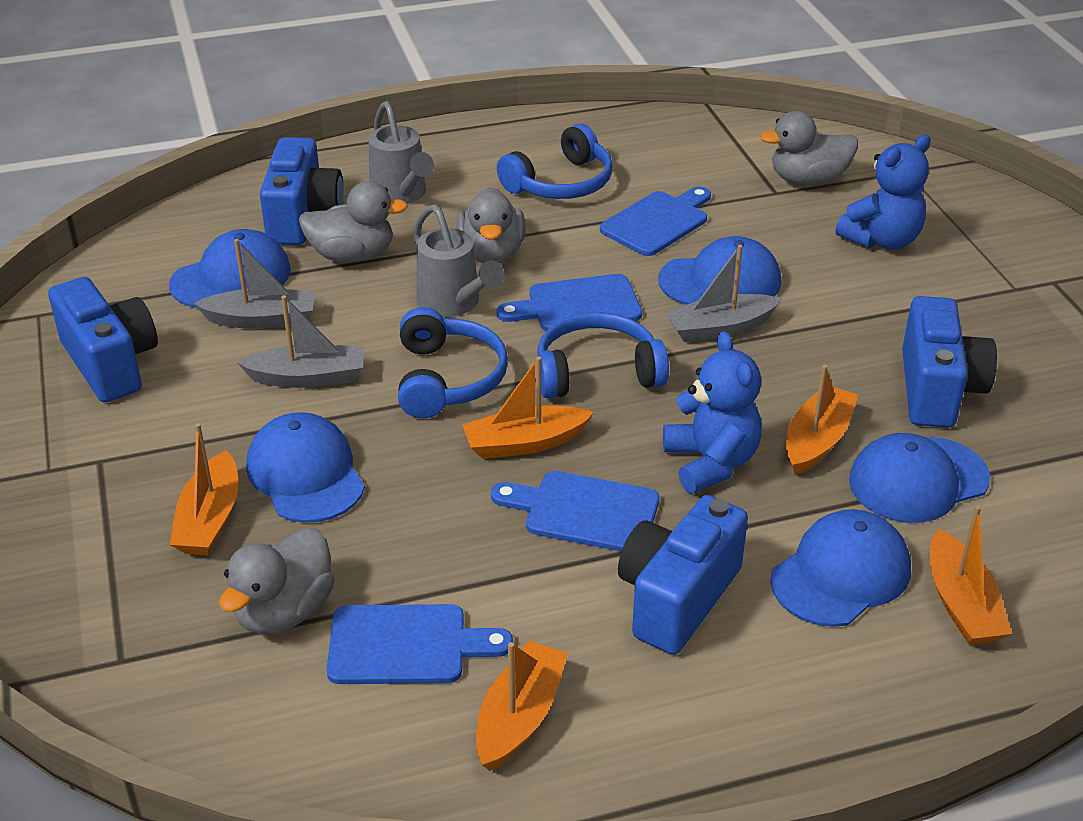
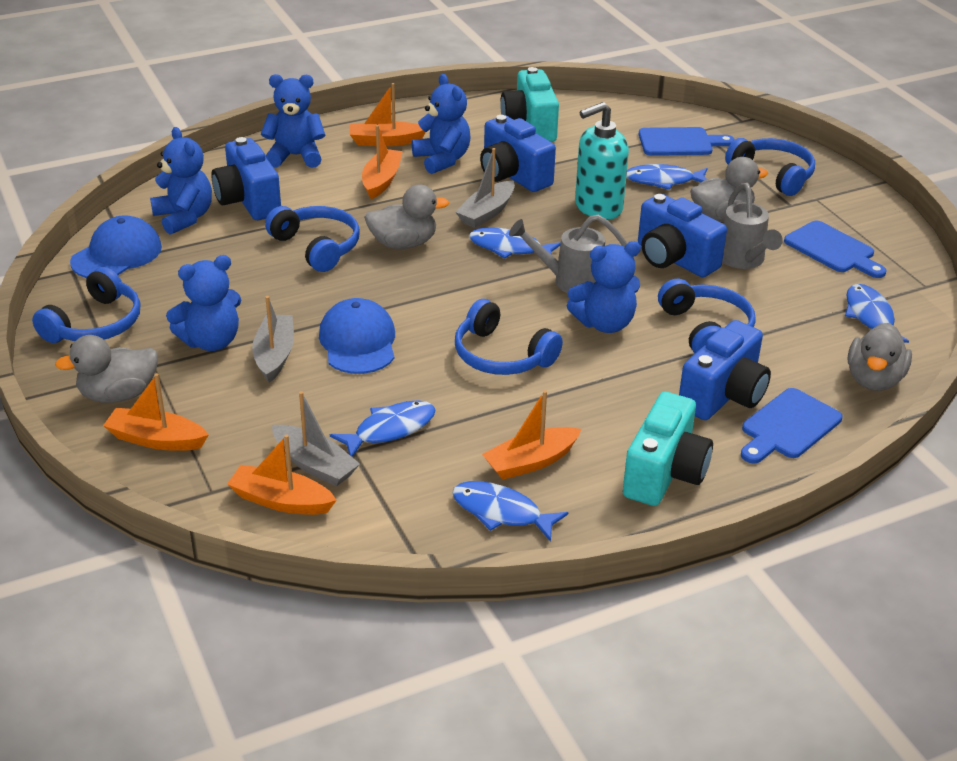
blue cap: [169,229,291,308] [246,412,365,523] [658,236,781,305] [770,509,911,627] [849,433,990,523] = 5 -> [70,215,162,278] [319,298,395,374] = 2
blue cutting board: [327,604,513,684] [491,471,659,551] [497,274,642,331] [600,186,711,256] = 4 -> [639,127,735,156] [741,388,843,463] [784,221,886,278] = 3
blue fish: none = 0 -> [330,400,436,457] [452,481,568,542] [469,228,561,259] [626,164,708,190] [845,284,909,343] = 5
blue headphones: [398,307,508,418] [497,124,613,199] [537,312,669,398] = 3 -> [32,267,140,343] [265,206,360,272] [455,299,563,375] [658,279,756,354] [725,138,815,196] = 5
blue teddy bear: [663,331,762,494] [836,135,931,250] = 2 -> [150,127,212,235] [166,255,241,351] [261,74,326,168] [412,74,471,174] [567,241,641,333] = 5
turquoise camera: none = 0 -> [500,67,559,142] [623,392,713,506] = 2
turquoise soap dispenser: none = 0 -> [575,102,629,220] = 1

